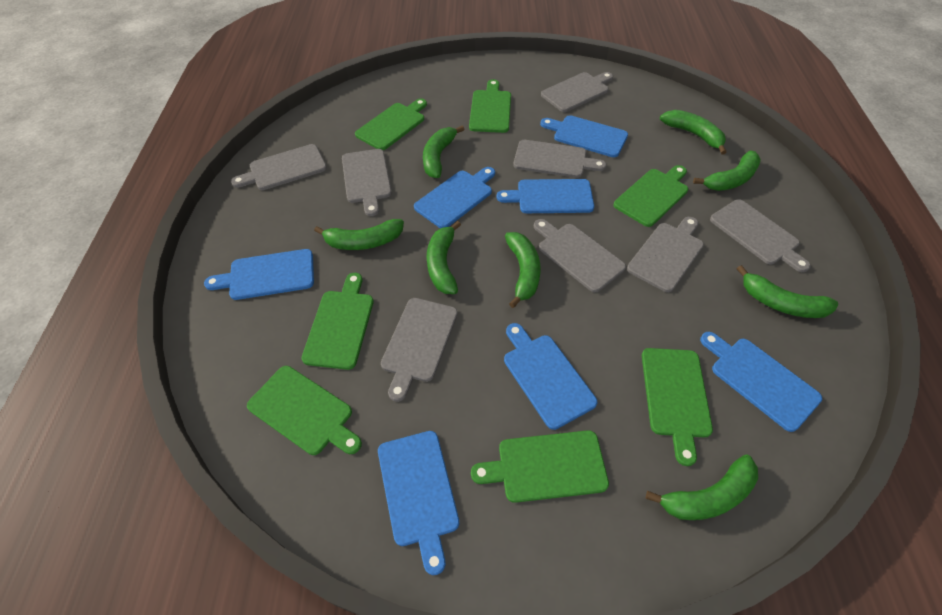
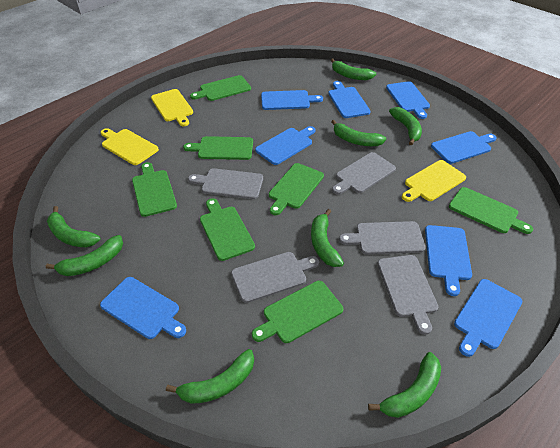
blue cutting board: [204,249,314,300] [378,431,459,575] [414,167,495,228] [497,179,594,213] [504,323,597,430] [540,115,628,157] [700,332,822,432] = 7 -> [100,277,186,339] [255,126,316,165] [261,90,323,110] [328,81,371,118] [386,81,430,119] [425,225,472,296] [431,131,497,164] [454,279,523,357] = 8
grey cutting board: [231,144,327,190] [342,149,392,216] [381,298,458,402] [513,140,606,178] [534,219,626,292] [541,72,613,112] [627,217,704,292] [710,199,811,272] = 8 -> [188,168,263,199] [231,252,319,303] [332,152,396,195] [339,221,426,254] [377,255,438,335] = 5
yellow cutting board: none = 0 -> [101,128,159,165] [151,89,193,126] [402,160,466,202] = 3

